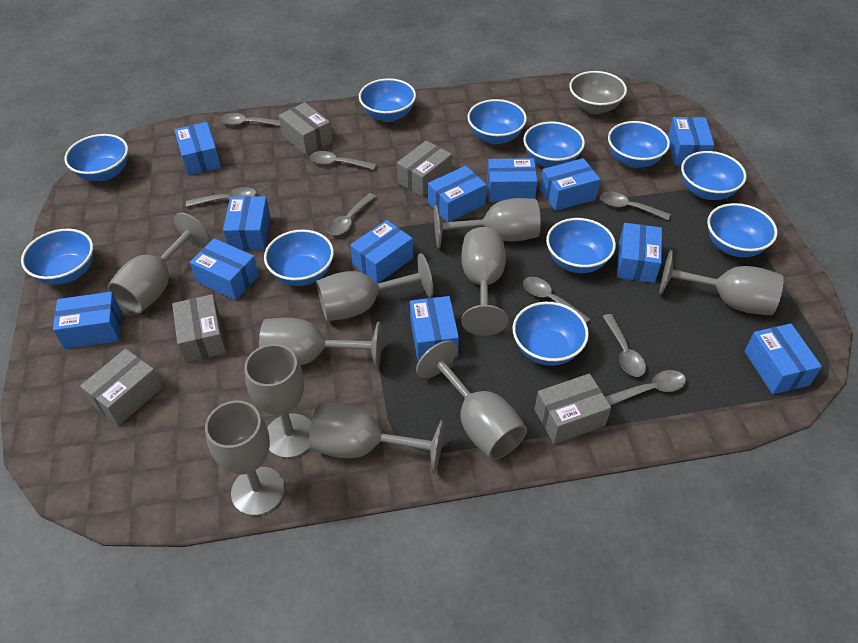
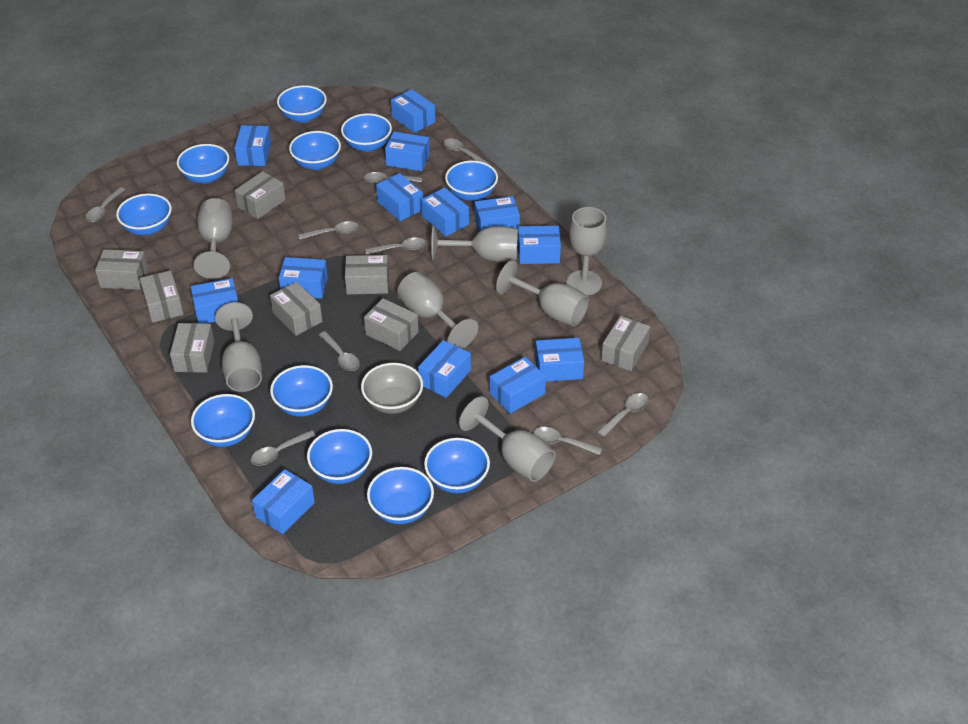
blue box: [53,292,122,349] [174,122,221,176] [190,238,259,300] [223,196,271,250] [350,220,413,283] [410,296,459,361] [428,166,487,222] [487,158,538,202] [540,158,600,211] [617,223,662,283] [668,117,714,165] [745,324,822,394] = 12 -> [191,278,238,324] [235,125,271,166] [252,469,315,534] [279,257,328,299] [376,173,423,221] [385,132,430,171] [391,89,435,133] [418,340,471,398] [421,188,469,236] [475,196,520,233] [490,357,546,414] [518,226,561,264] [535,338,584,382] = 13
grey box: [80,349,163,426] [172,294,226,363] [279,102,333,156] [397,141,452,197] [535,374,611,444] = 5 -> [95,249,148,290] [140,270,183,323] [170,323,214,373] [235,171,285,219] [270,282,322,336] [345,255,389,295] [364,298,419,351] [601,316,650,371] = 8
grey goblet: [107,213,210,313] [205,401,285,516] [244,344,311,458] [259,318,381,370] [309,403,444,474] [316,253,433,321] [416,341,527,460] [434,198,541,248] [461,227,508,336] [660,250,784,315] = 10 -> [194,198,233,279] [215,302,262,392] [397,272,478,349] [431,225,517,262] [459,396,556,482] [496,260,589,327] [566,207,607,296] = 7
grey spoon: [186,187,256,207] [220,113,280,126] [310,151,376,170] [327,193,376,235] [523,277,590,324] [600,191,671,220] [602,314,646,377] [605,370,686,406] = 8 -> [85,187,125,222] [251,430,316,466] [299,221,359,239] [319,331,360,371] [364,172,422,183] [365,238,426,254] [443,139,490,164] [533,427,602,455] [597,393,649,437] = 9

